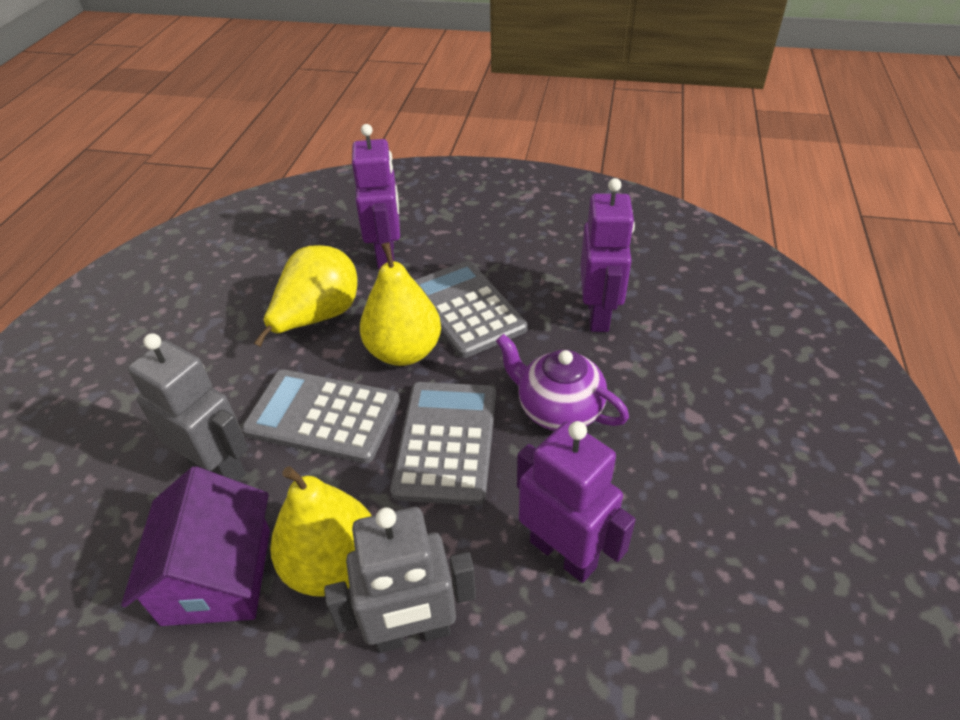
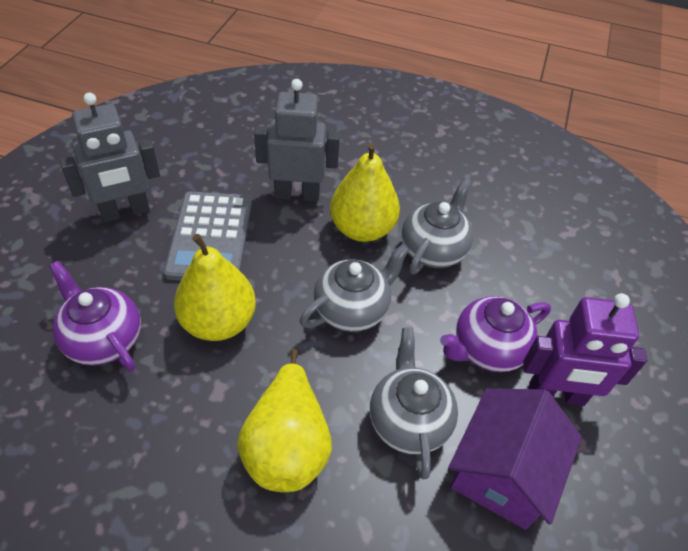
grey calculator: [241,369,400,463] [390,382,496,506] [414,261,527,358] = 3 -> [164,191,252,281] = 1
grey teapot: none = 0 -> [300,244,409,332] [370,328,458,479] [401,178,473,275] = 3
purple robot: [352,124,400,269] [517,421,636,583] [581,178,635,332] = 3 -> [523,293,647,406] = 1
purple teapot: [496,334,629,431] = 1 -> [49,261,141,372] [440,296,551,372] = 2

